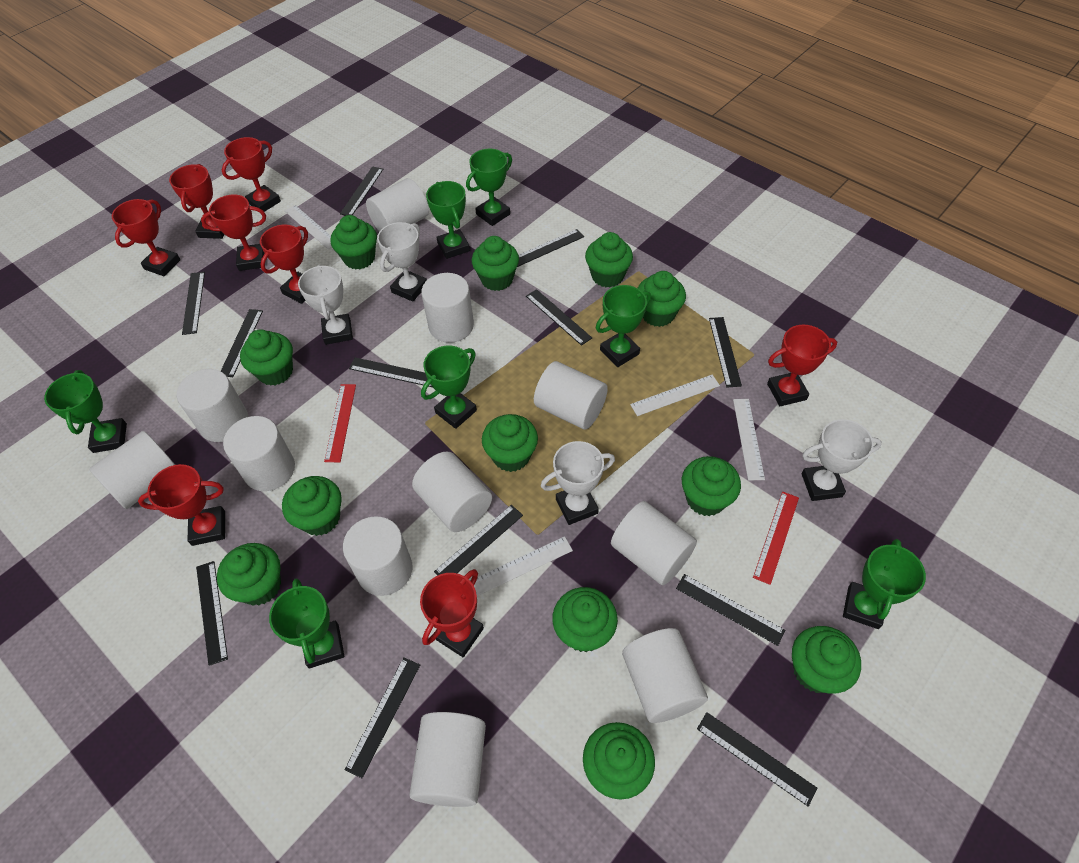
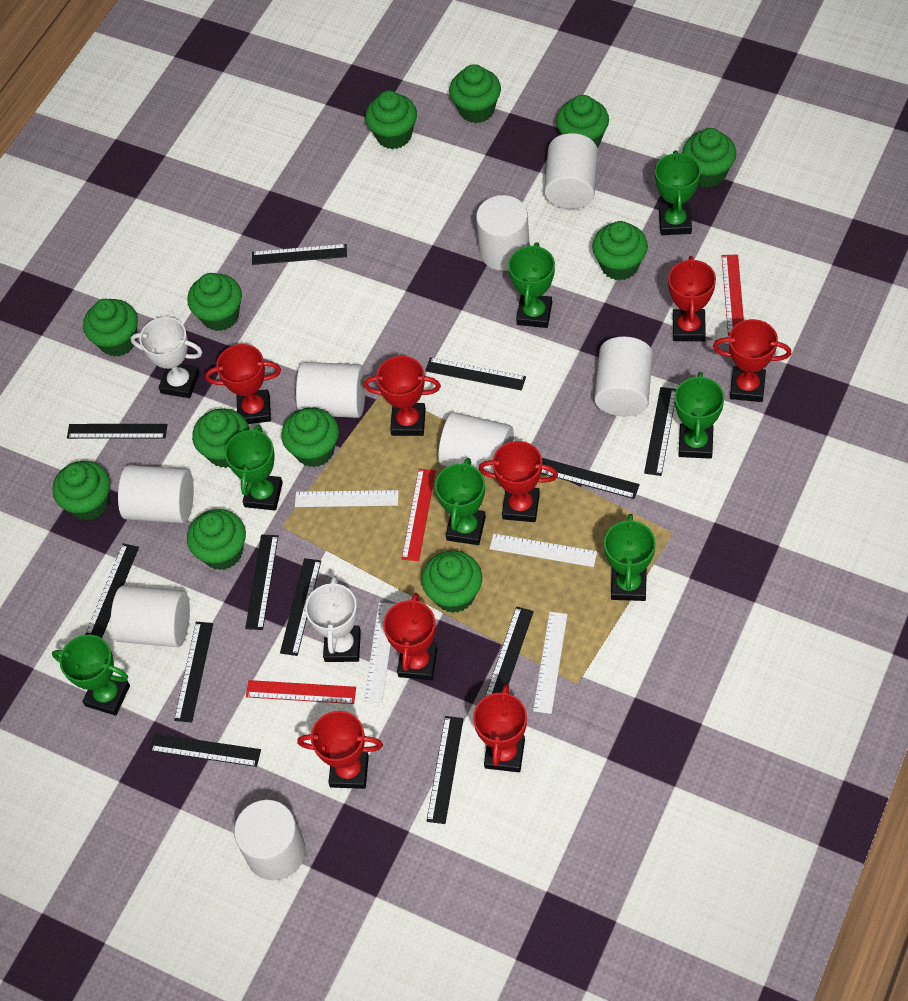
red ruler: [324,384,356,462] [753,491,799,585] = 2 -> [246,680,356,704] [402,469,436,561] [722,254,744,336] = 3
white cylinder: [89,431,175,509] [177,369,248,442] [223,416,295,491] [343,516,413,596] [366,178,429,232] [410,712,486,807] [412,451,492,532] [421,273,474,343] [534,361,608,429] [611,501,697,585] [622,628,708,723] = 11 -> [111,586,190,647] [118,465,194,523] [234,800,305,880] [296,362,366,418] [438,412,514,475] [476,195,530,271] [544,133,598,209] [594,336,653,416] = 8
white trophy: [298,264,353,345] [377,222,427,302] [541,441,615,525] [802,419,882,501] = 4 -> [131,317,202,398] [305,576,361,662] = 2

